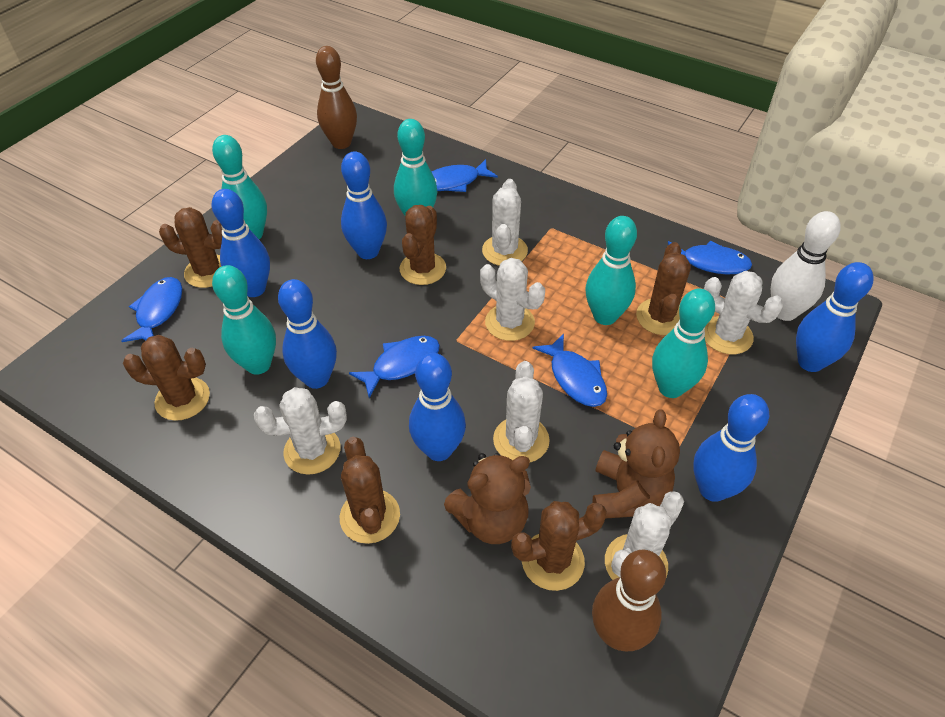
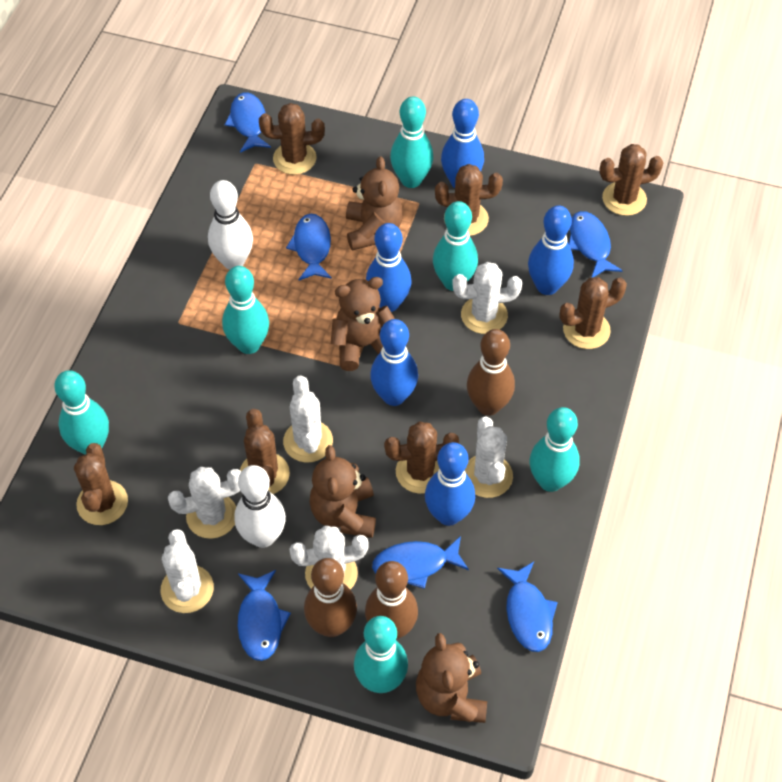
blue bowling pin: [212,189,270,297] [278,279,337,389] [341,151,387,259] [409,353,466,461] [693,394,769,502] [796,262,874,372] = 6 -> [366,223,411,312] [370,319,418,406] [425,442,475,526] [441,99,484,188] [528,205,574,295] = 5
blue fish: [121,277,182,342] [349,336,440,398] [432,159,498,192] [532,334,607,407] [668,240,752,274] = 5 -> [225,92,271,153] [238,570,291,661] [286,214,332,281] [372,536,469,589] [497,562,558,652] [569,211,623,277] = 6
brown bowling pin: [316,46,357,149] [592,550,666,651] = 2 -> [304,558,357,637] [365,561,418,639] [467,329,515,416] = 3
brown cactus: [123,335,210,421] [159,207,222,288] [340,437,400,544] [400,205,446,285] [511,501,607,591] [636,242,691,335] = 6 -> [74,443,128,525] [240,409,290,494] [259,103,325,175] [384,421,459,494] [435,164,503,236] [559,277,627,349] [599,144,663,216] = 7
brown teddy bear: [444,453,531,544] [592,409,680,519] = 2 -> [309,445,376,538] [331,277,395,371] [346,156,403,251] [416,633,487,723] = 4
turquoise bowling pin: [212,135,267,239] [212,265,276,375] [394,119,438,216] [585,216,637,325] [652,288,715,398] = 5 -> [54,370,109,455] [222,266,269,354] [354,616,408,693] [390,97,433,188] [433,201,478,291] [530,407,580,492] = 6
white bowling pin: [771,211,841,321] = 1 -> [208,180,253,270] [234,465,286,548] = 2

